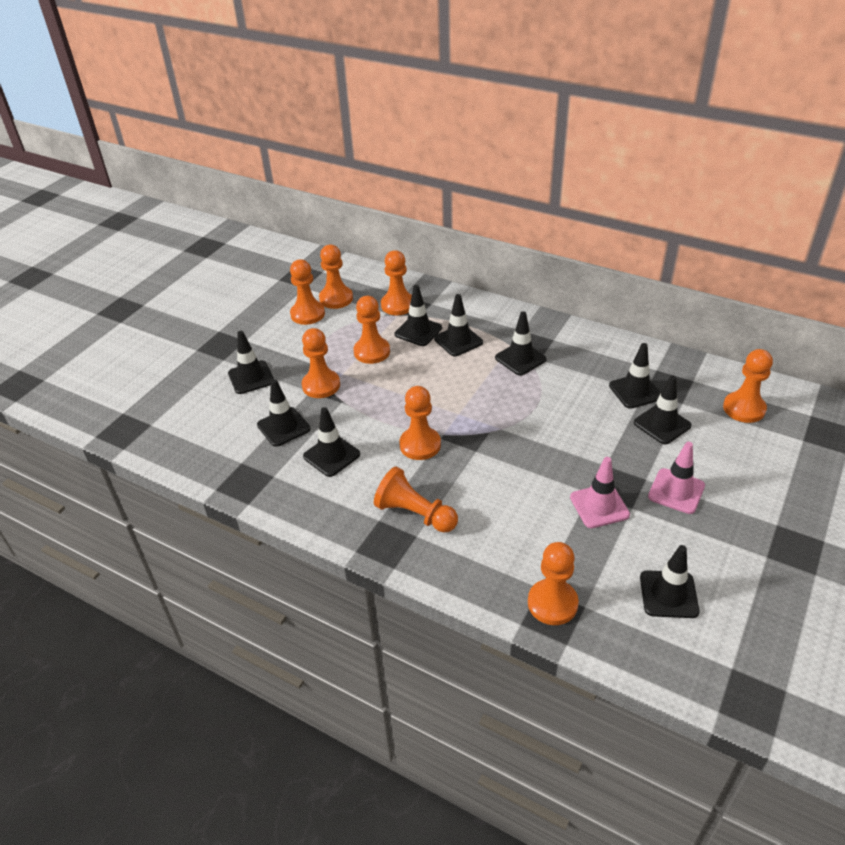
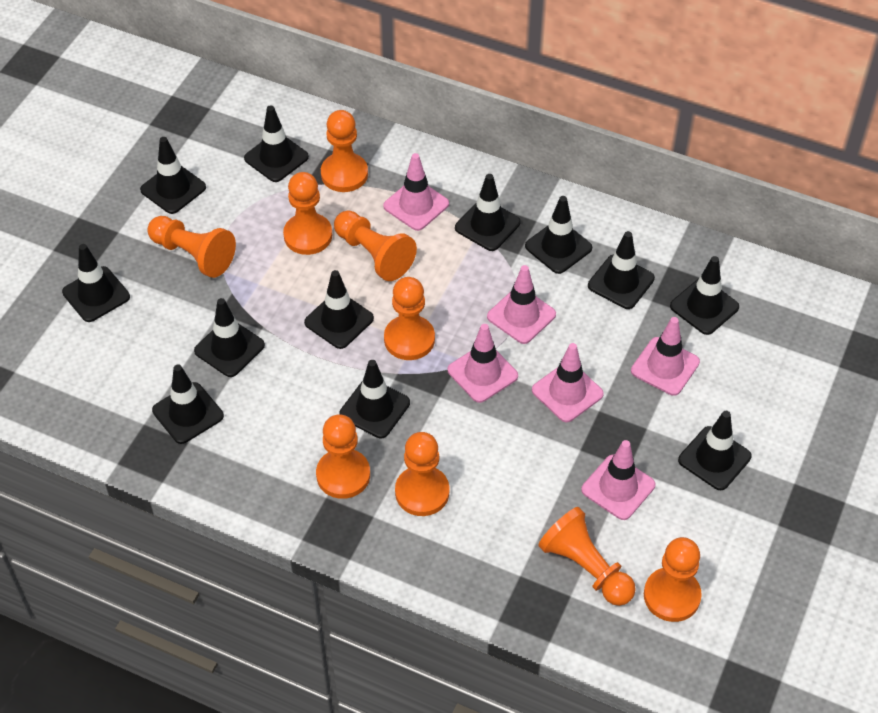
black traffic cone: [228,331,274,394] [257,379,310,447] [303,407,360,477] [395,285,442,346] [434,294,483,356] [495,311,546,376] [609,343,661,409] [634,375,692,444] [640,545,700,618] = 9 -> [62,244,130,322] [140,137,206,214] [152,365,224,444] [194,298,265,377] [244,105,309,182] [304,270,374,349] [339,360,410,438] [455,174,521,251] [525,196,592,274] [588,231,655,309] [670,256,739,335] [678,411,752,490] = 12
pink traffic cone: [570,457,630,528] [648,442,705,514] = 2 -> [383,153,449,231] [448,324,518,403] [487,265,556,344] [532,343,604,422] [581,440,655,520] [631,317,700,396] = 6

